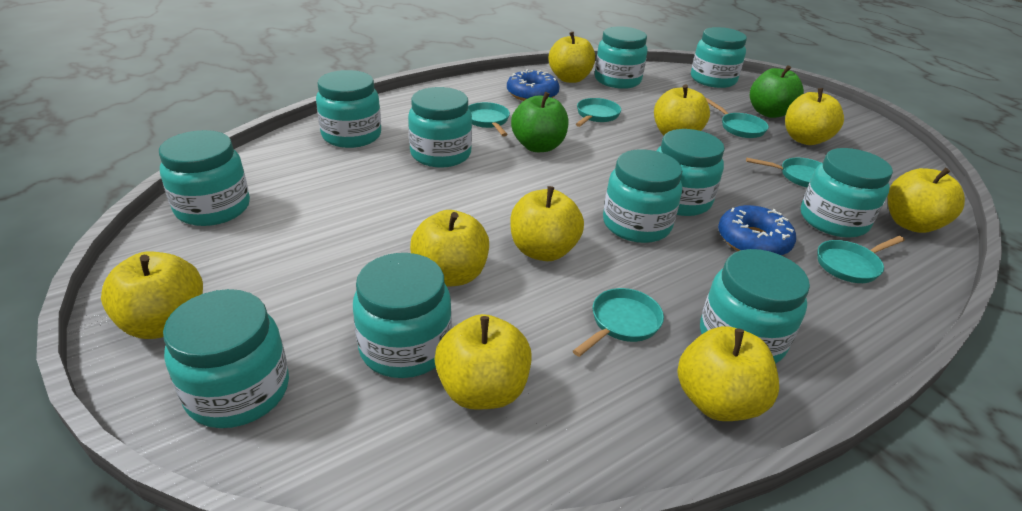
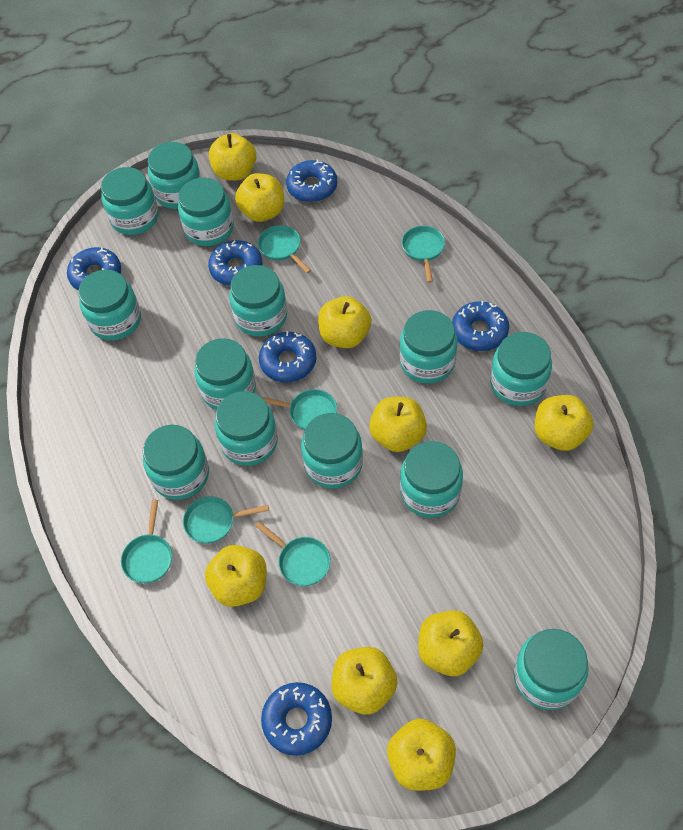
blue donut: [507,69,560,101] [718,205,796,255] = 2 -> [67,247,121,290] [208,240,262,286] [259,331,316,383] [261,682,332,756] [286,160,337,202] [452,301,509,351] = 6
green apple: [511,92,569,152] [750,65,804,118] = 2 -> none = 0
turquoise jar: [159,130,250,226] [163,289,289,428] [316,70,381,148] [353,253,452,378] [408,87,472,168] [595,26,647,89] [603,149,682,243] [657,129,725,216] [691,27,747,88] [700,249,810,364] [801,148,893,238] = 11 -> [78,270,141,341] [101,167,159,235] [143,425,209,500] [148,142,201,209] [178,177,234,246] [194,338,256,410] [215,391,278,466] [229,265,287,336] [301,413,363,489] [399,310,458,384] [400,441,463,518] [490,332,552,406] [514,629,589,710] = 13

